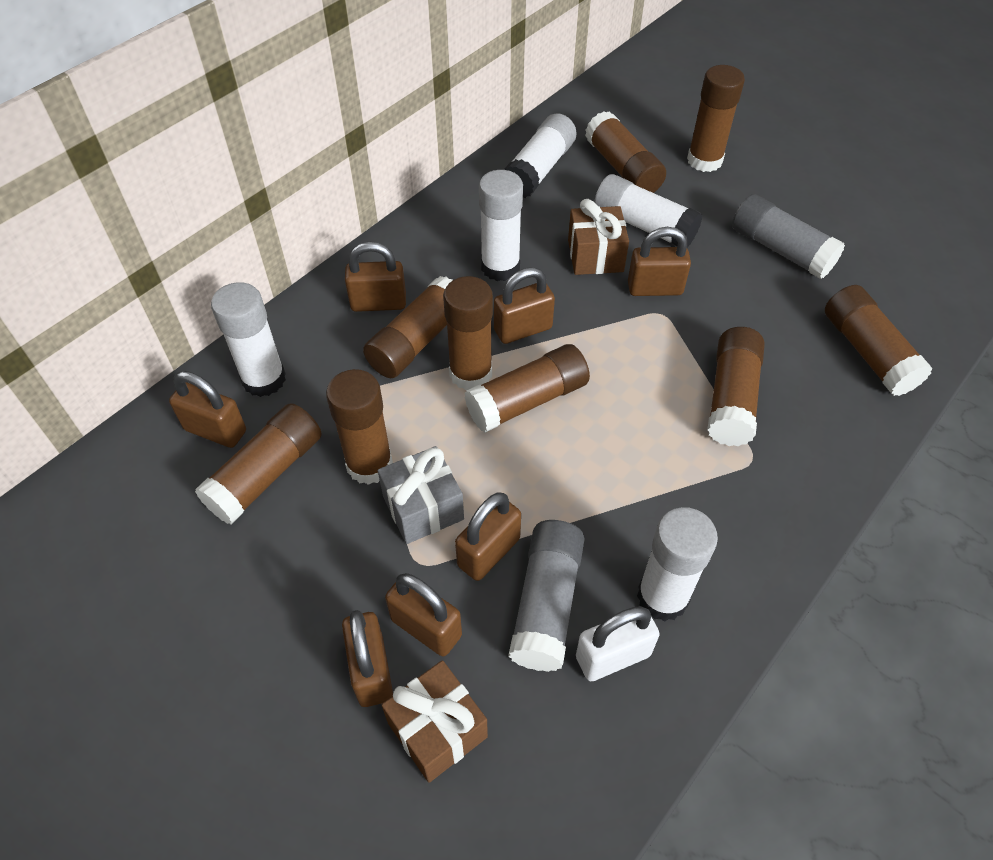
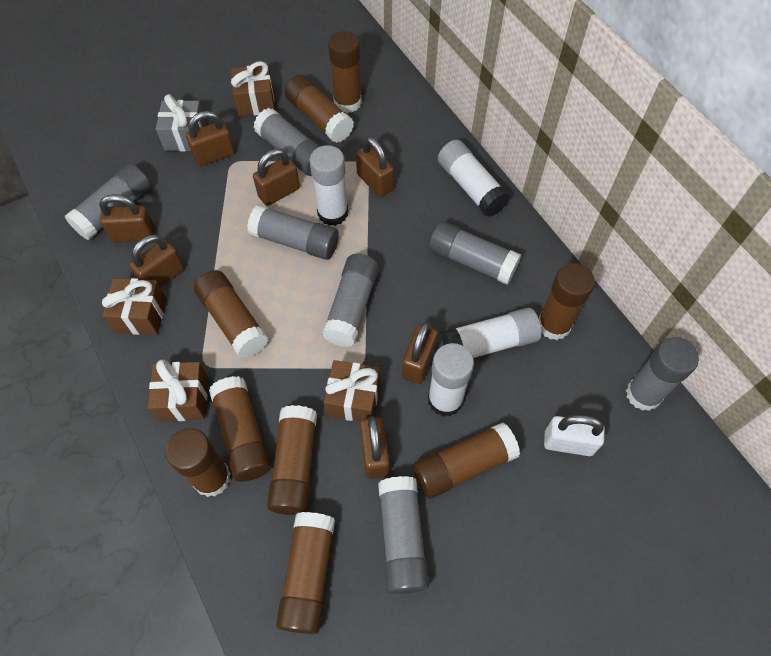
brown gift: [382,660,488,783] [568,199,629,275] = 2 -> [102,278,167,335] [148,360,208,422] [231,61,275,117] [324,360,380,422] = 4
grey glue stick: [508,520,585,672] [732,194,845,279] = 2 -> [65,163,151,240] [247,205,339,260] [254,108,320,176] [322,254,379,347] [378,476,429,594] [429,221,521,285] [626,337,699,411] = 7
white glue stick: [211,282,286,397] [479,170,523,281] [505,113,577,198] [594,174,702,248] [637,507,718,622] = 5 -> [310,145,348,226] [428,343,474,417] [438,140,510,217] [442,308,541,358] = 4

